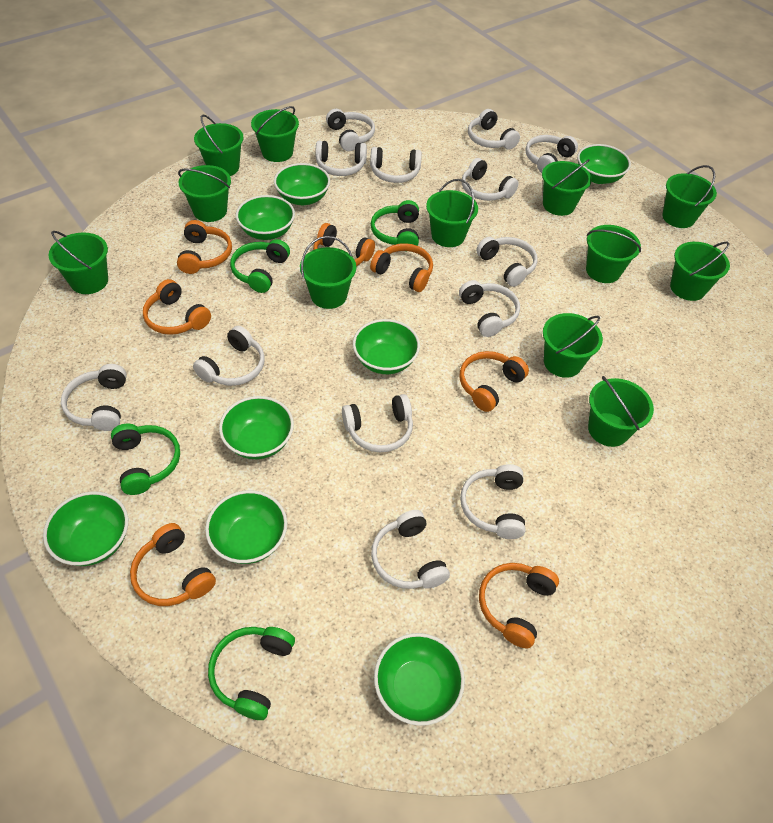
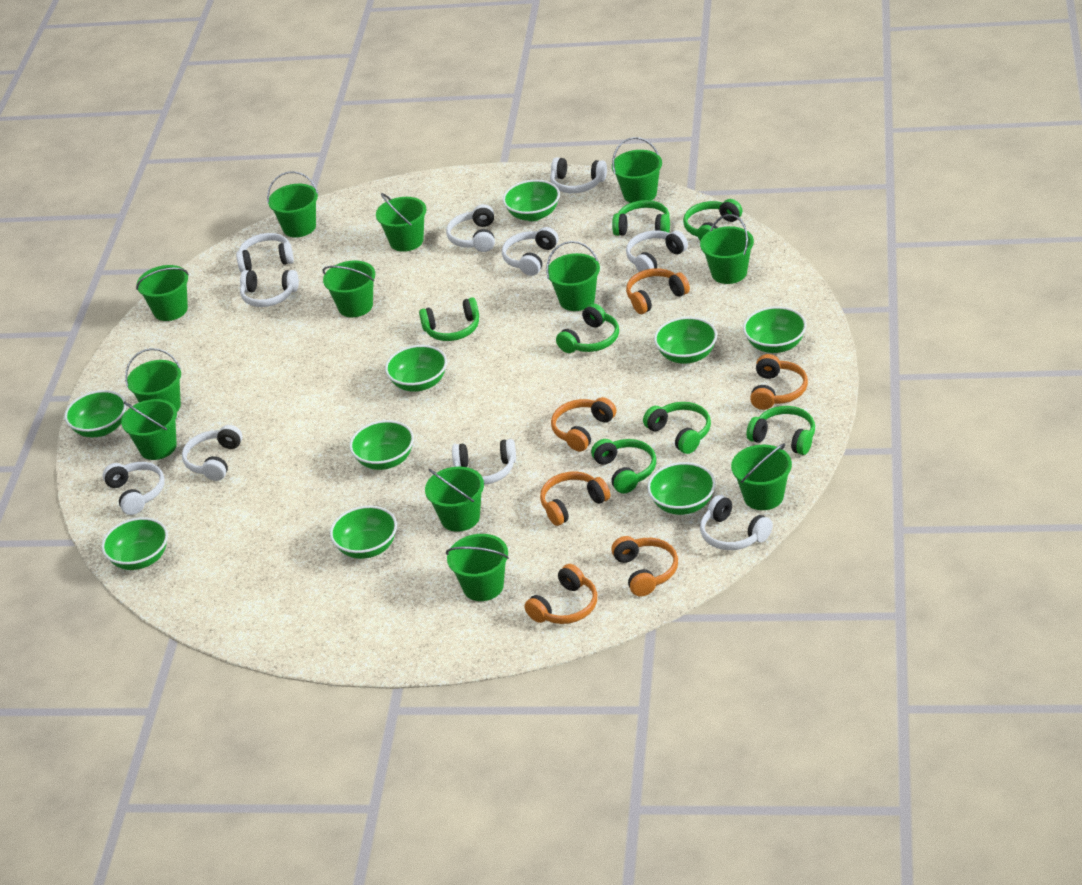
green bowl: [43,491,128,566] [205,490,287,564] [219,396,294,459] [236,195,295,240] [274,163,330,205] [353,319,420,374] [374,633,465,726] [577,144,631,184] = 8 -> [65,390,127,437] [101,517,168,570] [330,506,397,559] [349,420,414,470] [385,345,447,392] [503,180,560,221] [647,462,716,515] [654,317,717,364] [743,306,807,353] = 9
green headphones: [111,423,180,495] [208,627,295,720] [230,239,290,293] [371,200,419,246] = 4 -> [419,297,479,341] [556,303,619,353] [591,439,656,493] [612,200,670,236] [643,402,711,454] [683,199,742,241] [747,406,815,455] = 7
orange headphones: [130,523,216,606] [143,279,211,335] [177,220,232,274] [313,223,375,266] [370,243,433,292] [460,351,529,412] [479,563,559,648] = 7 -> [524,564,597,624] [540,471,610,526] [551,397,616,452] [611,536,678,596] [626,268,690,314] [750,354,808,410] = 6
white headphones: [61,364,127,431] [193,326,265,386] [316,140,367,176] [326,109,375,151] [342,394,413,452] [370,147,422,183] [371,510,450,589] [459,280,520,337] [460,464,526,539] [462,158,519,201] [468,109,520,150] [476,237,538,287] [525,135,578,173] = 13 -> [103,462,165,515] [182,425,243,481] [236,233,294,272] [240,270,299,307] [446,204,495,252] [452,439,516,485] [502,227,558,276] [550,157,607,193] [626,231,688,272] [700,495,773,550] = 10

